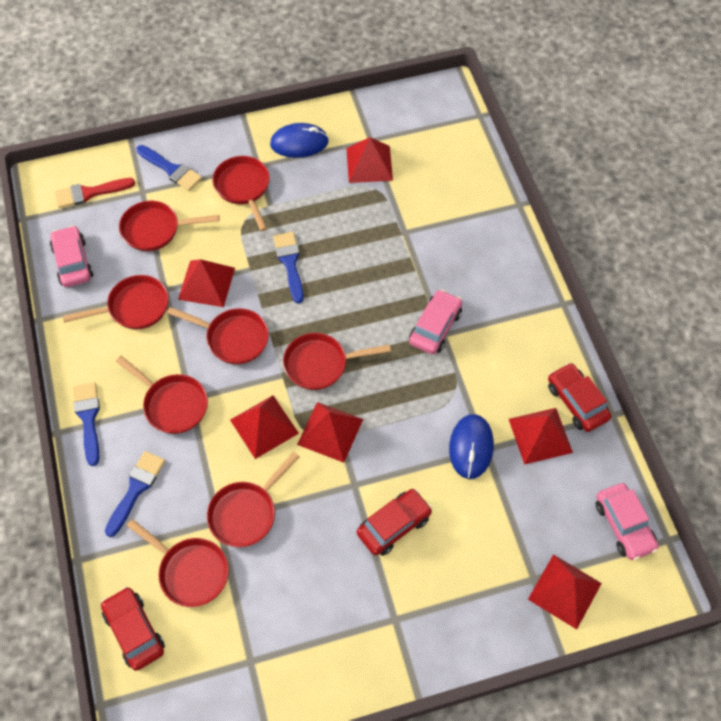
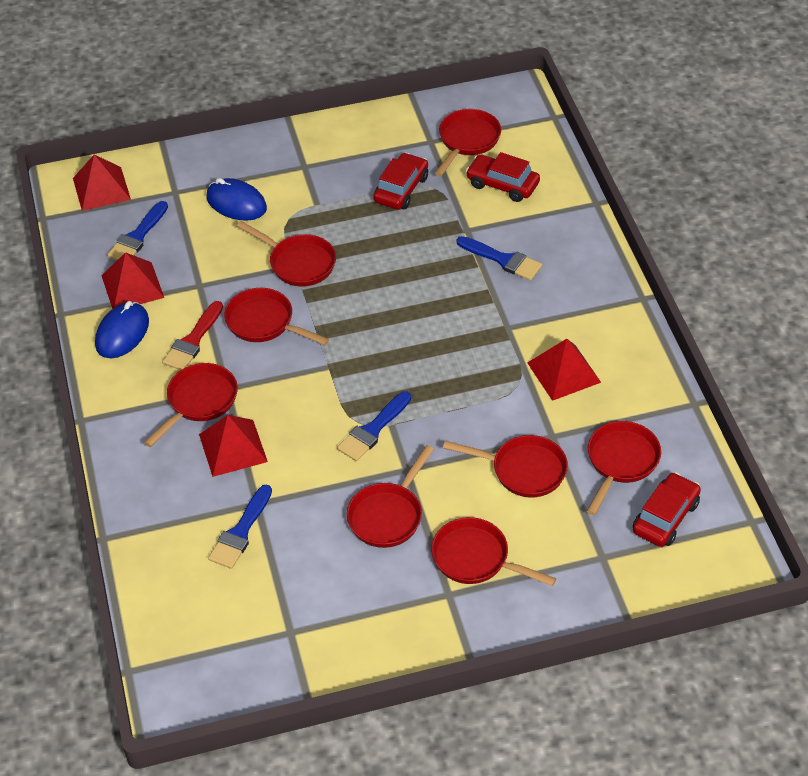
pink car: [50,225,93,287] [409,289,462,354] [596,483,659,560] = 3 -> none = 0
red pyramid: [178,259,235,307] [230,395,299,459] [297,402,363,463] [346,137,393,183] [509,408,573,465] [528,554,602,629] = 6 -> [73,154,131,211] [101,252,164,309] [199,415,268,477] [527,339,601,401] = 4

